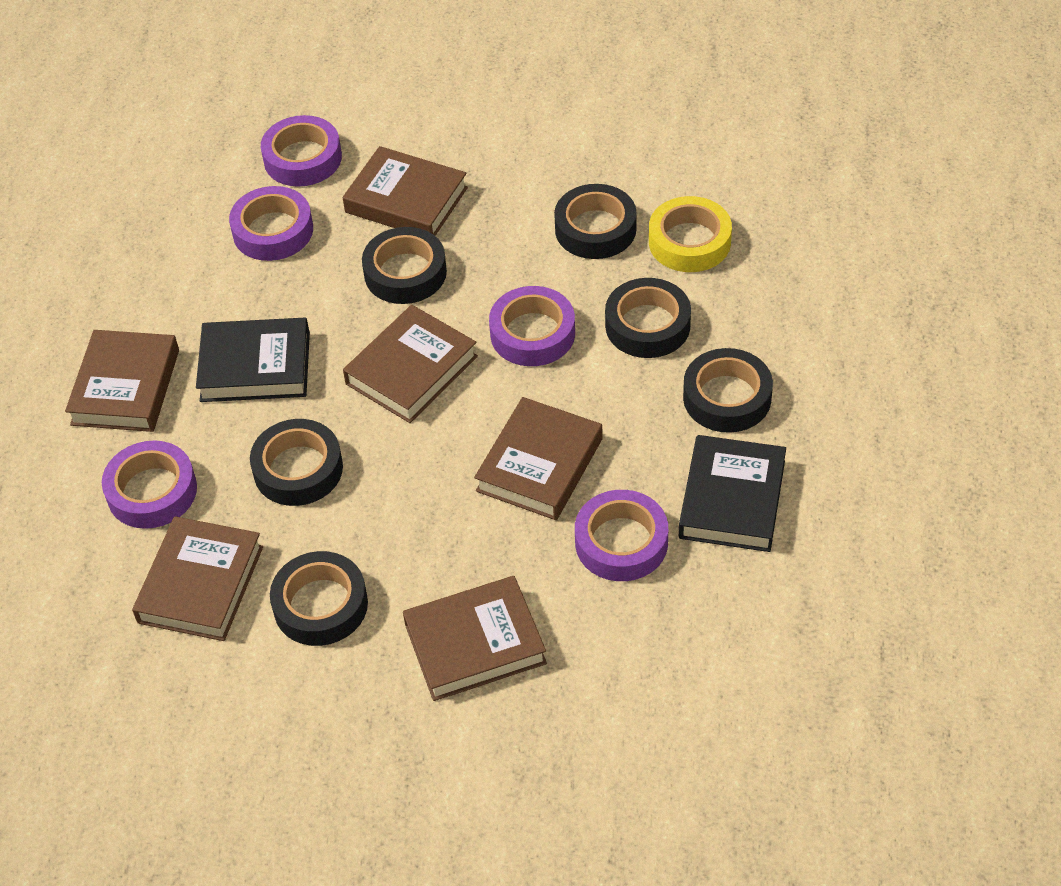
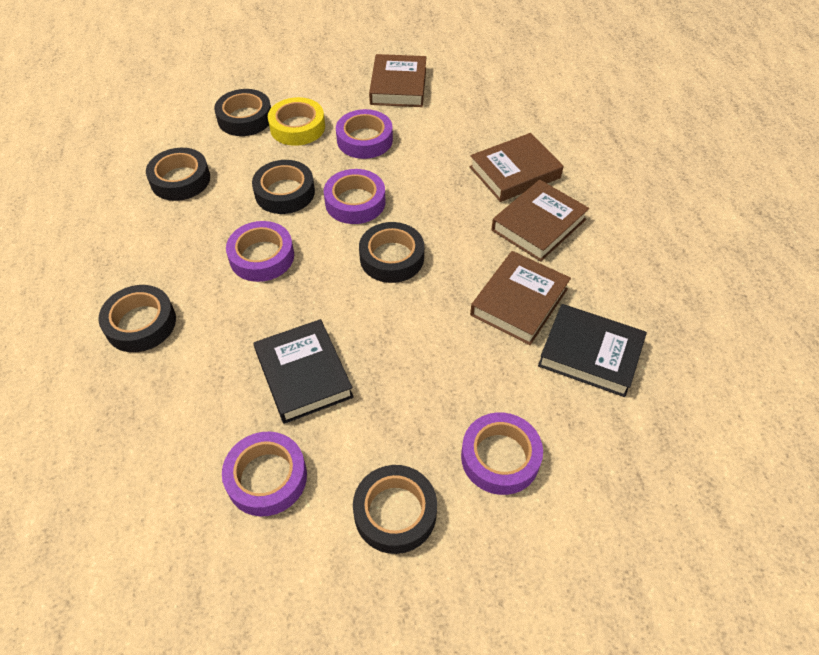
brown book: [65,330,179,432] [132,516,263,641] [343,146,468,236] [343,305,478,423] [403,576,547,701] [474,397,603,520] = 6 -> [369,54,426,107] [470,133,563,202] [470,251,571,345] [492,180,589,262] = 4

